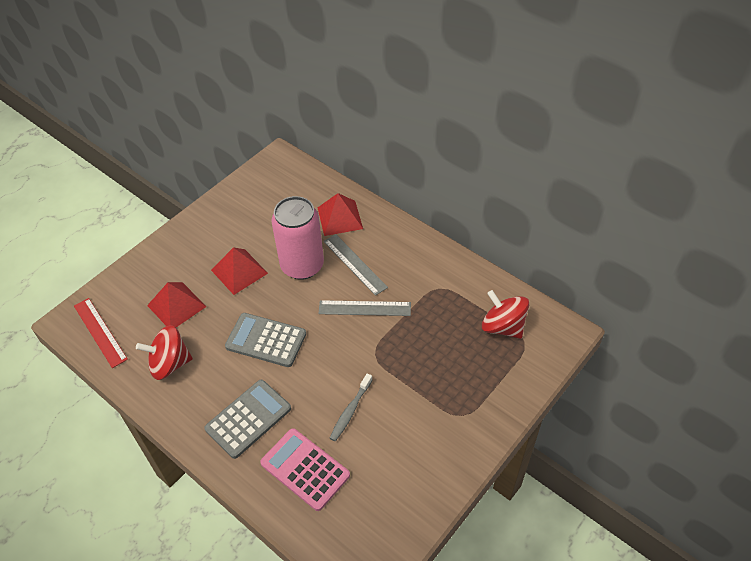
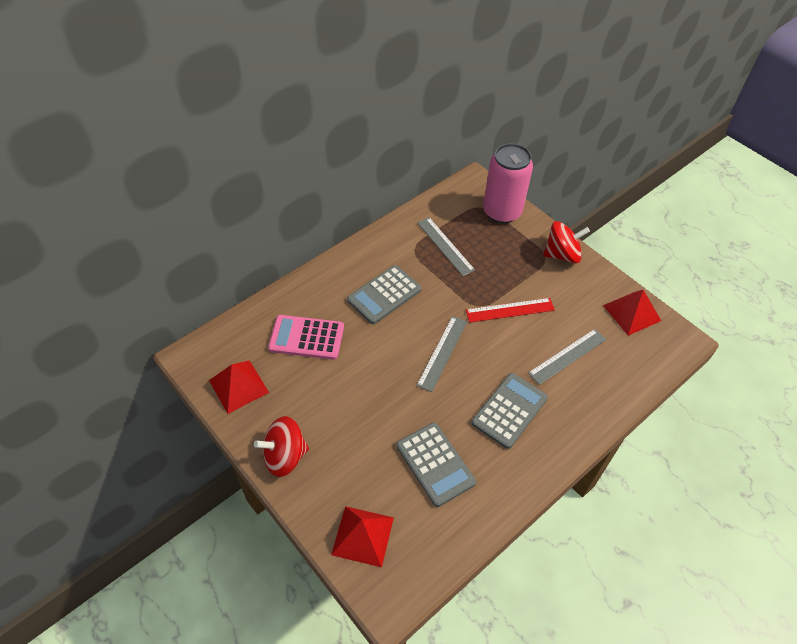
grey calculator: [204,380,291,459] [225,313,306,367] = 2 -> [347,265,421,324] [397,423,476,507] [471,373,548,449] = 3
grey ruler: [319,300,411,316] [324,234,388,296] = 2 -> [416,316,467,392] [417,217,475,276] [528,329,606,385] = 3
grey toothbrush: [330,373,372,441] = 1 -> none = 0

